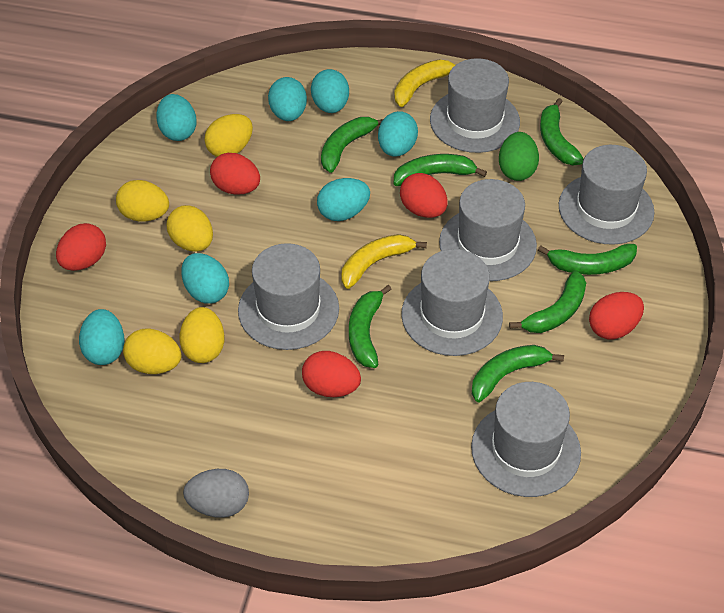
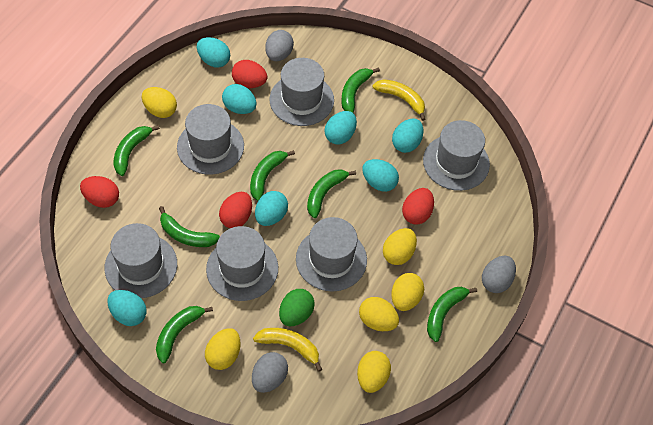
grey egg: [183,469,249,518] = 1 -> [252,352,288,393] [265,30,294,61] [482,256,516,293] = 3
red egg: [56,223,106,271] [210,153,260,194] [302,351,361,397] [400,173,447,218] [589,292,644,339] = 5 -> [80,176,119,208] [219,192,252,228] [232,60,268,88] [402,188,434,225] = 4
yellow egg: [116,180,169,222] [123,328,181,374] [167,205,213,252] [180,307,224,363] [205,114,253,157] = 5 -> [142,87,177,118] [205,328,240,370] [357,351,391,393] [359,297,399,331] [383,228,417,265] [391,273,424,311] = 6

